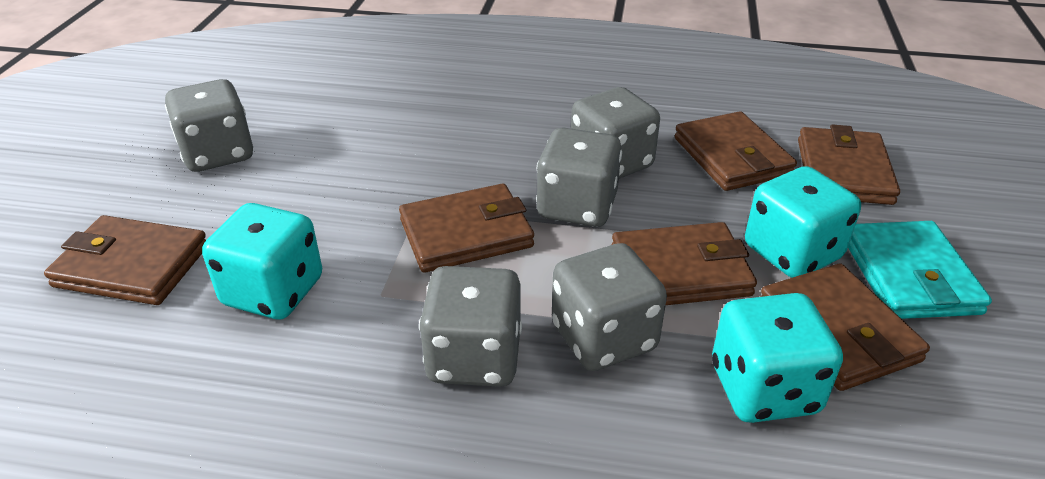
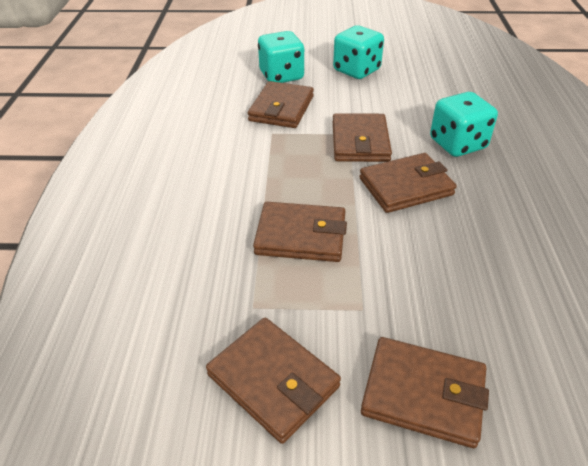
grey dice: [165,79,253,172] [419,266,522,387] [536,128,622,227] [552,243,667,371] [571,87,660,179] = 5 -> none = 0
turquoise wallet: [848,221,992,319] = 1 -> none = 0

